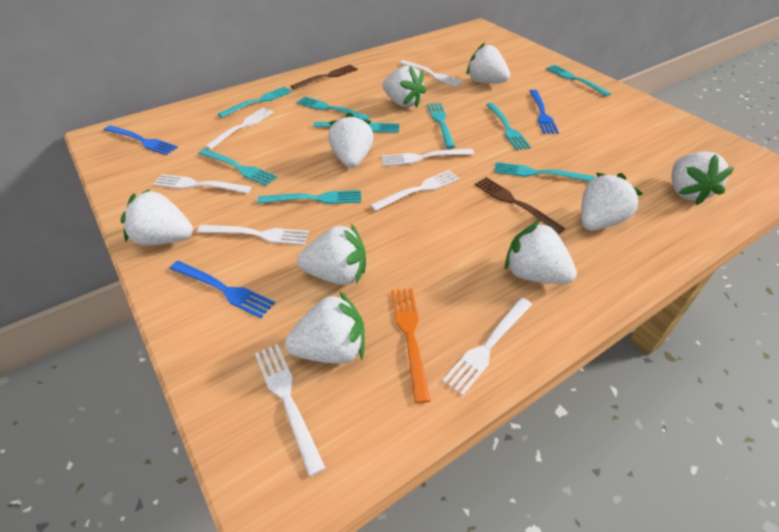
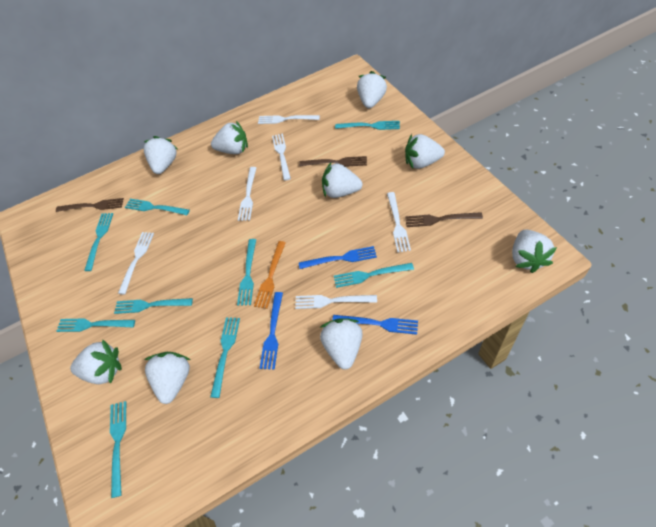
brown fork: [290,65,358,90] [475,177,565,234] = 2 -> [56,198,124,212] [299,156,367,167] [405,212,483,227] = 3
white fork: [153,174,251,193] [197,225,309,245] [204,108,274,150] [255,344,325,477] [370,170,460,211] [381,149,474,166] [399,60,463,87] [442,298,532,396] = 8 -> [118,232,154,295] [238,167,257,221] [258,115,320,124] [272,133,291,181] [295,295,377,309] [387,192,411,253] = 6

